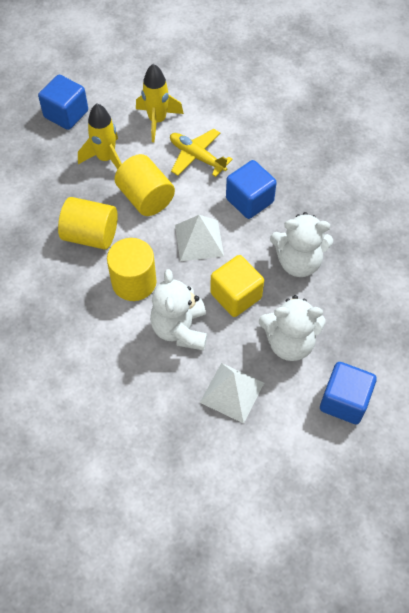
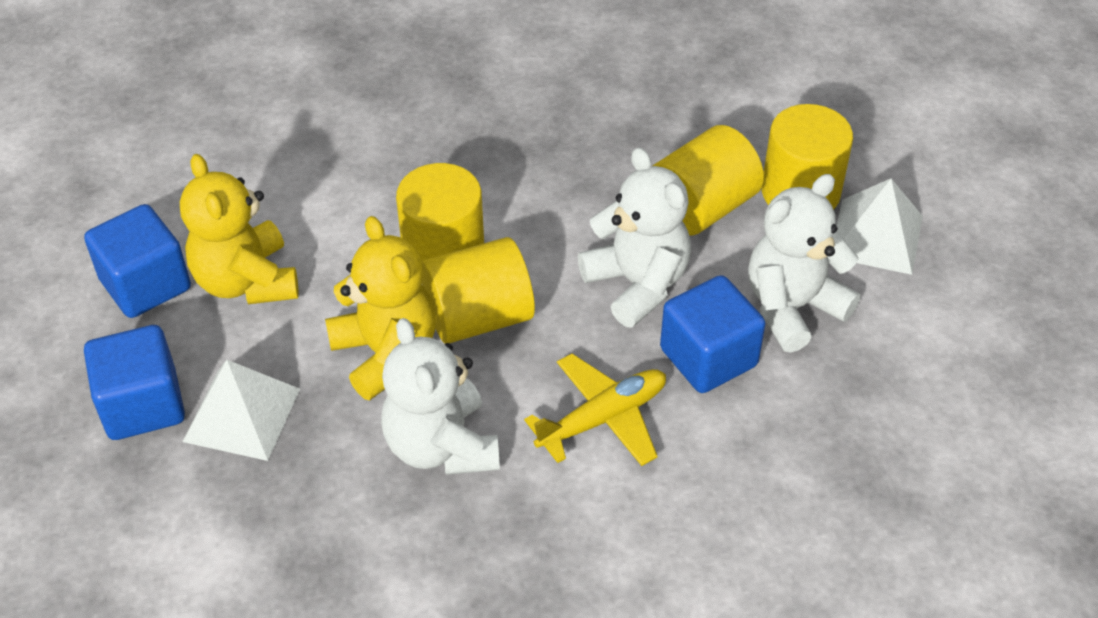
yellow cube: [210,255,264,317] = 1 -> none = 0
yellow cylinder: [58,197,118,250] [107,238,157,301] [115,154,175,216] = 3 -> [396,163,484,261] [422,237,535,344] [653,125,764,236] [762,104,853,210] = 4
yellow rocket: [78,104,122,169] [136,64,184,142] = 2 -> none = 0
yellow teddy bear: none = 0 -> [180,154,299,304] [325,216,436,400] = 2

